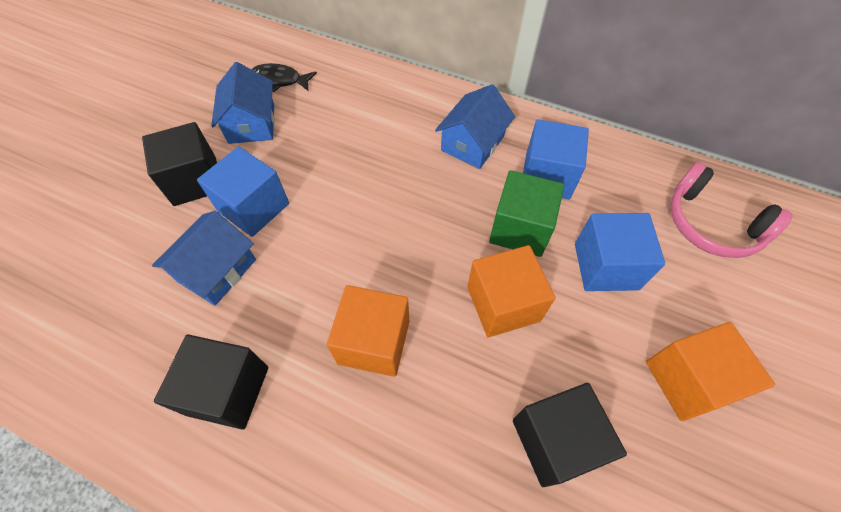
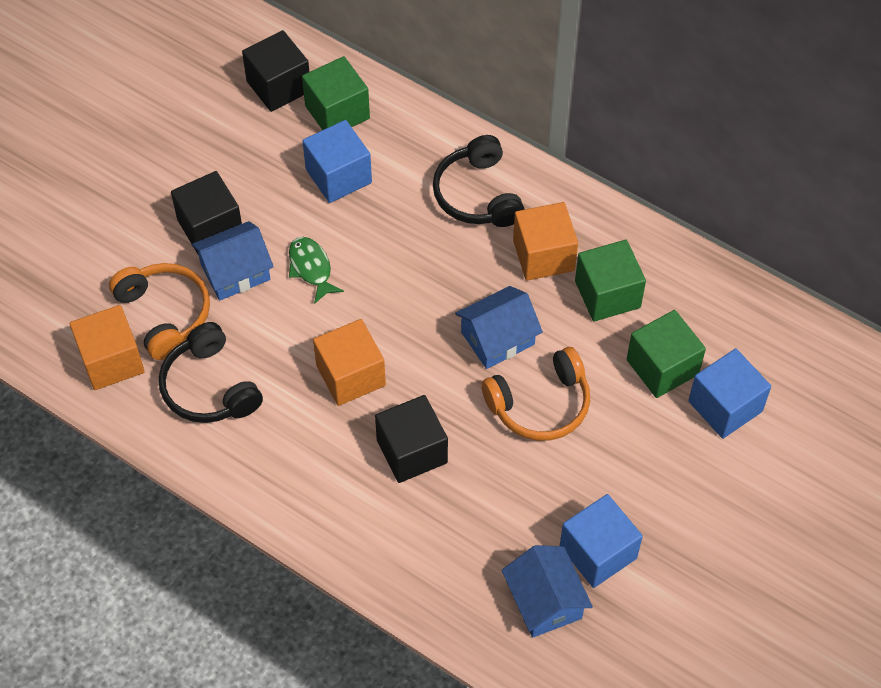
black fish: [251,63,317,92] = 1 -> none = 0
black headphones: none = 0 -> [159,322,263,423] [433,135,525,227] = 2
green cube: [489,170,564,257] = 1 -> [302,56,370,130] [575,240,646,321] [627,310,706,398] = 3
green fish: none = 0 -> [289,237,344,304] = 1
orange headphones: none = 0 -> [109,263,210,360] [481,347,590,441] = 2
pink headphones: [670,162,793,258] = 1 -> none = 0

